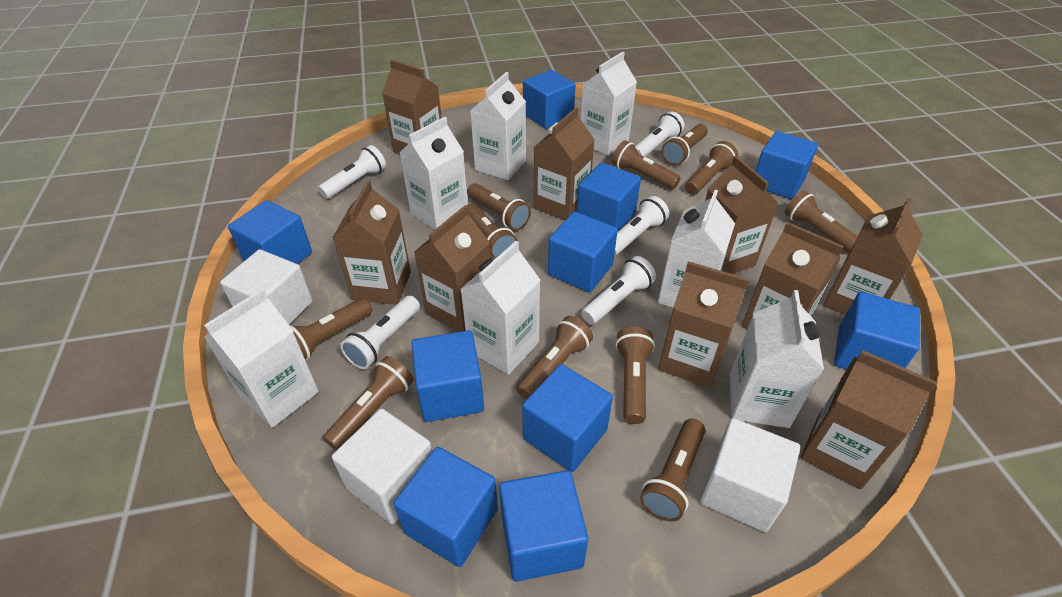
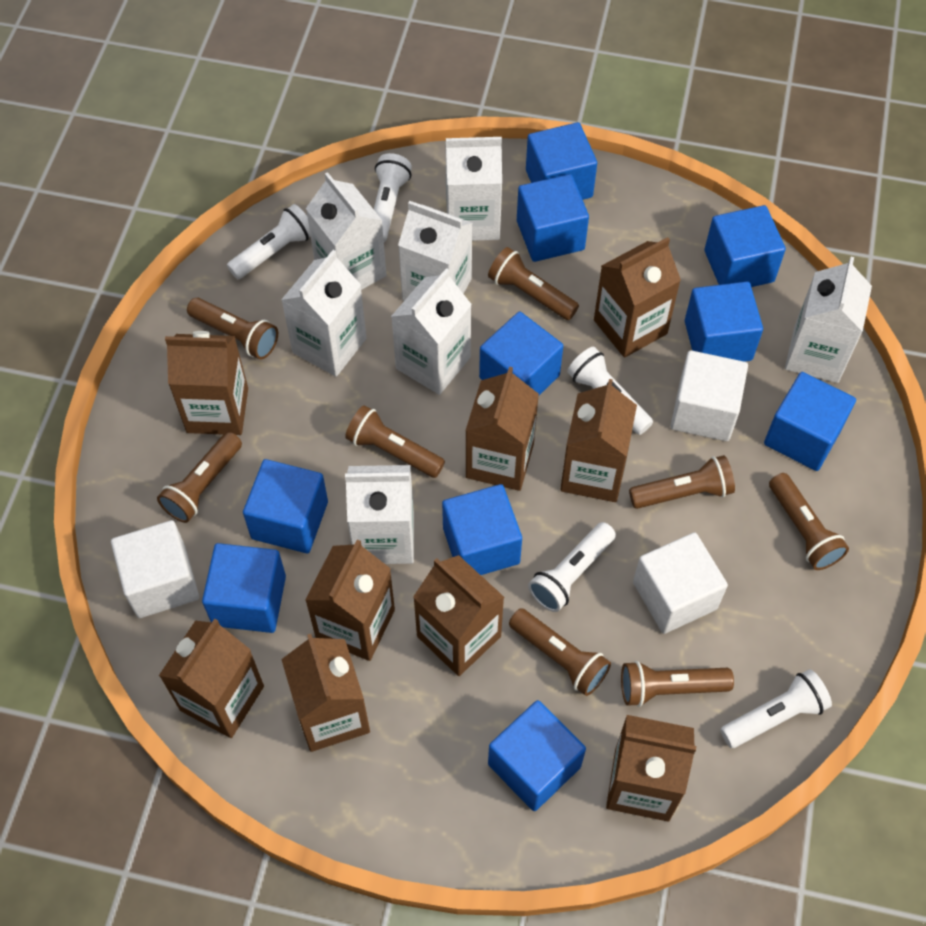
brown flashlight: [289,298,372,360] [323,356,414,450] [467,183,531,231] [467,204,518,259] [517,316,593,400] [612,140,681,189] [616,326,655,424] [640,419,705,521] [661,124,708,165] [685,141,738,195] [785,191,857,252] = 11 -> [157,432,242,523] [187,298,278,359] [345,405,445,478] [488,247,579,320] [509,608,611,696] [621,661,734,707] [629,455,735,509] [769,473,849,570] = 8

